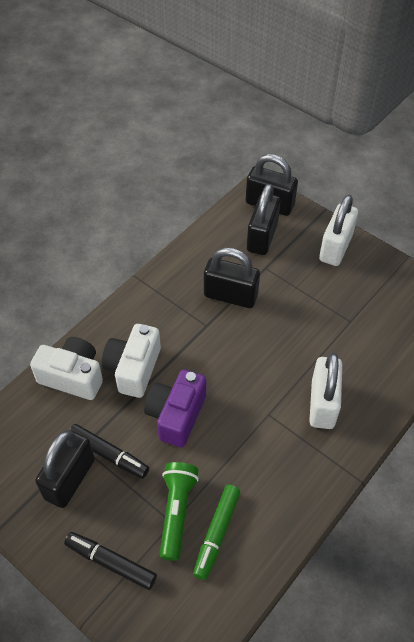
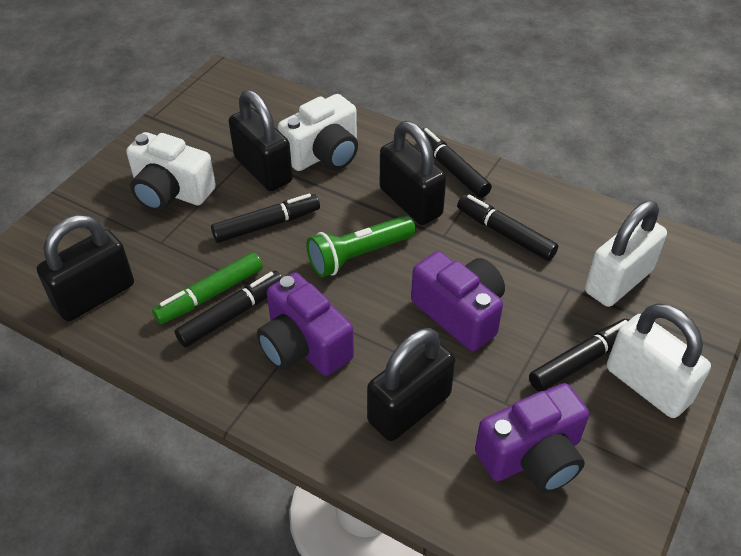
black marker: [64,532,157,590] [69,424,149,479] = 2 -> [175,271,282,348] [211,193,320,243] [422,128,492,198] [457,195,558,261] [529,319,629,392] = 5
purple camera: [144,370,206,448] = 1 -> [257,272,354,376] [411,251,505,351] [475,383,589,493] = 3

